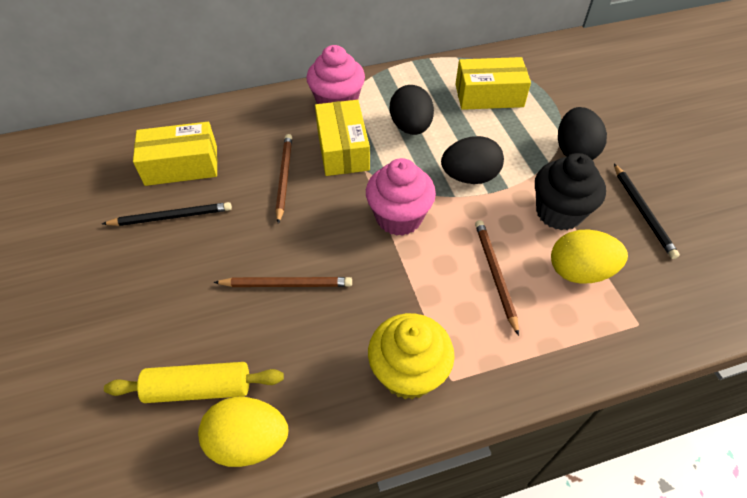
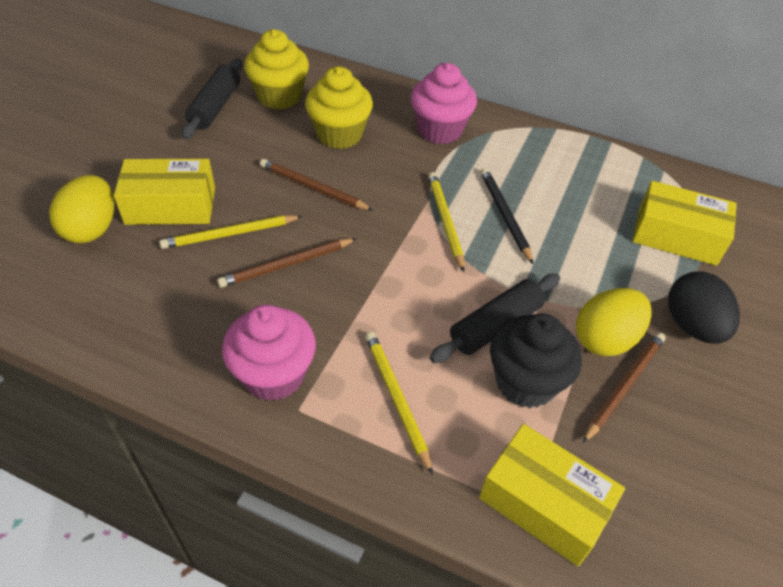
black egg: [390,85,434,135] [441,136,504,184] [558,107,607,160] = 3 -> [668,271,740,344] = 1
black pencil: [102,202,232,226] [614,164,680,259] = 2 -> [481,168,533,264] = 1
black rolling pin: none = 0 -> [181,58,242,139] [430,274,560,363] = 2
yellow cupcake: [368,313,455,400] = 1 -> [244,29,309,110] [305,67,373,149] = 2
yellow pencil: none = 0 -> [159,215,302,249] [365,332,433,475] [428,172,464,272] = 3
yellow rolling pin: [104,362,284,403] = 1 -> none = 0

